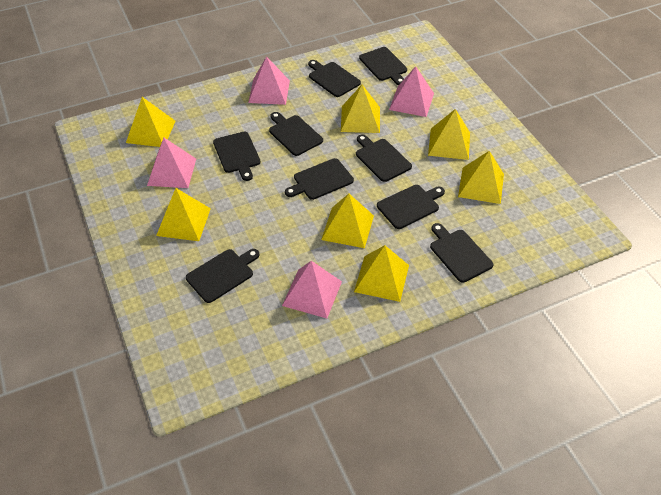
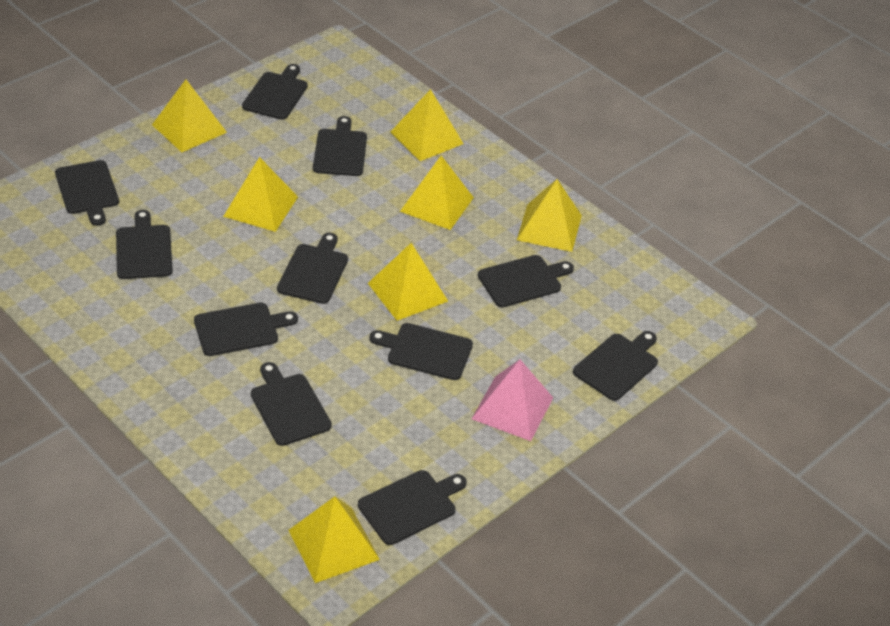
black cutting board: [186,249,260,303] [213,132,261,181] [269,112,323,156] [285,158,354,200] [308,60,361,97] [356,134,412,182] [359,47,407,85] [377,185,445,229] [430,223,494,283] = 9 -> [55,160,119,226] [116,210,173,279] [194,303,298,356] [242,64,308,120] [251,362,332,446] [277,233,348,304] [313,116,367,176] [358,470,467,545] [369,323,473,380] [478,255,574,307] [573,331,658,401] = 11
pink pyramid: [147,138,196,188] [248,56,290,105] [282,261,342,318] [389,66,434,117] = 4 -> [472,360,553,441] = 1

